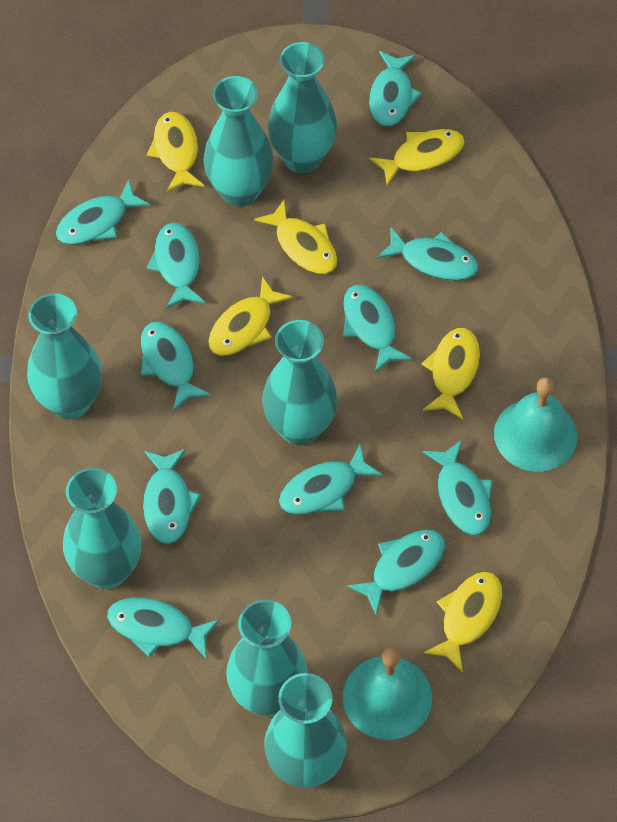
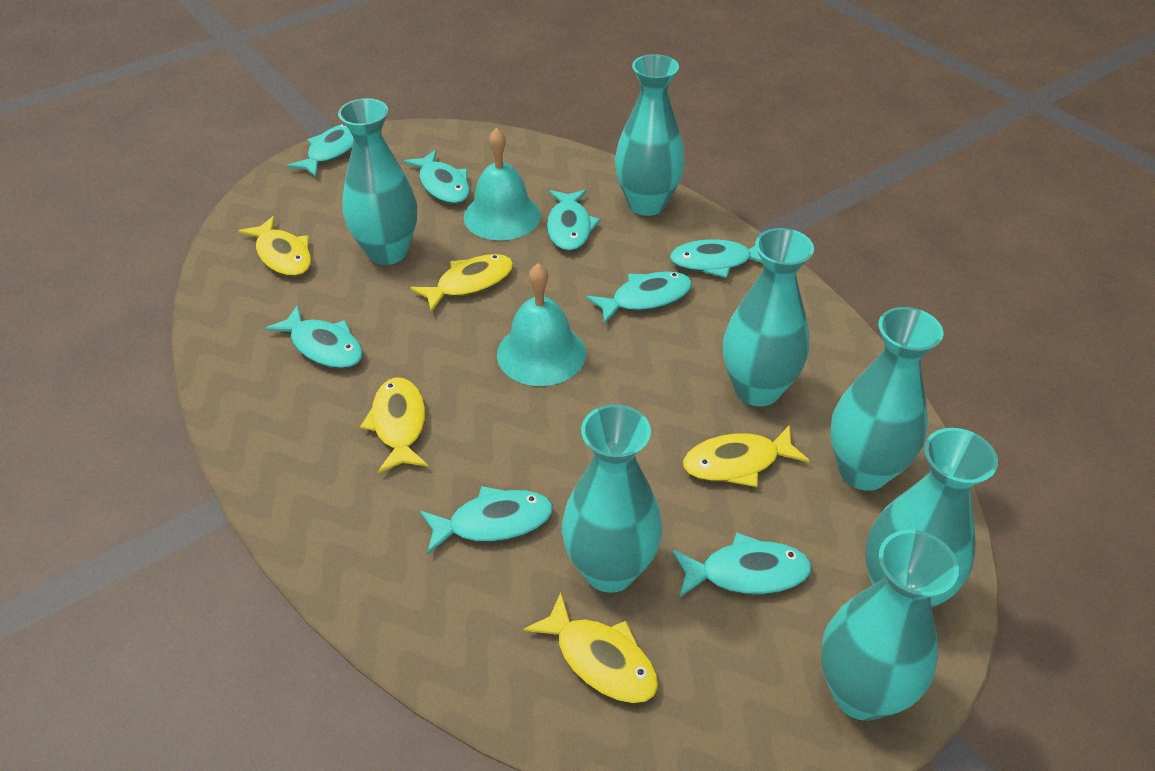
turquoise fish: [56,180,151,245] [107,598,219,658] [141,322,211,411] [143,449,201,544] [147,223,205,309] [279,444,383,515] [343,284,412,373] [347,530,445,615] [369,51,422,127] [377,228,479,281] [423,440,493,535] = 11 -> [265,305,363,369] [287,124,354,177] [404,150,470,204] [420,486,553,554] [547,190,600,251] [586,271,692,324] [670,239,762,278] [672,532,812,597] = 8
yellow fish: [147,112,204,193] [208,277,293,356] [254,200,338,274] [369,129,465,186] [422,328,480,419] [424,571,503,673] = 6 -> [239,216,311,276] [360,377,428,473] [411,254,513,312] [523,592,658,703] [683,425,810,487] = 5

